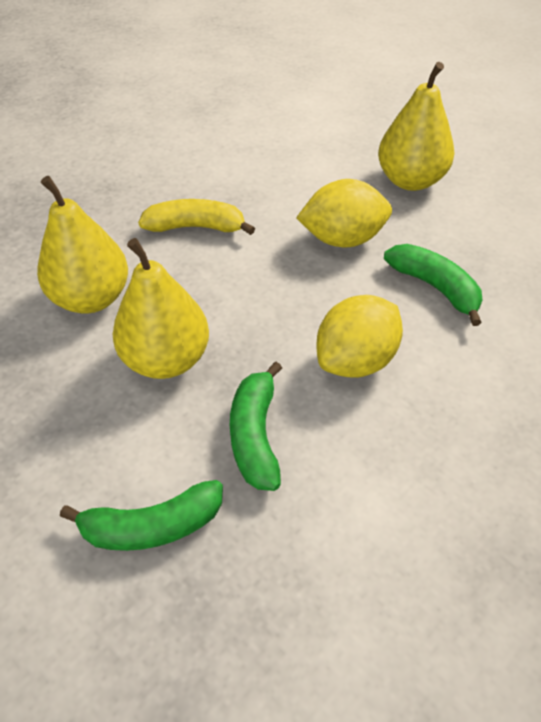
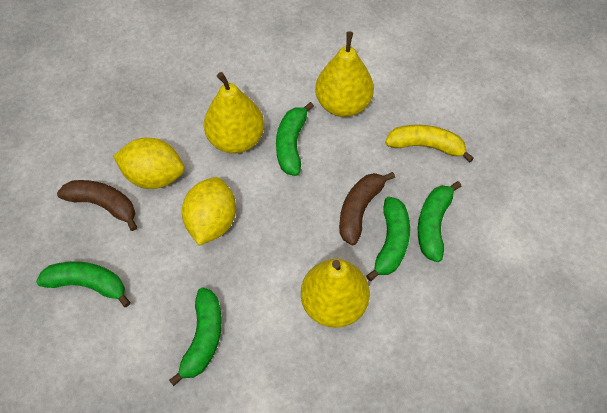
brown banana: none = 0 -> [57,180,137,231] [339,172,395,245] = 2
green banana: [60,480,223,551] [230,361,282,491] [384,244,482,326] = 3 -> [36,261,131,307] [169,288,222,386] [276,102,314,176] [366,197,410,281] [418,181,462,262] = 5

